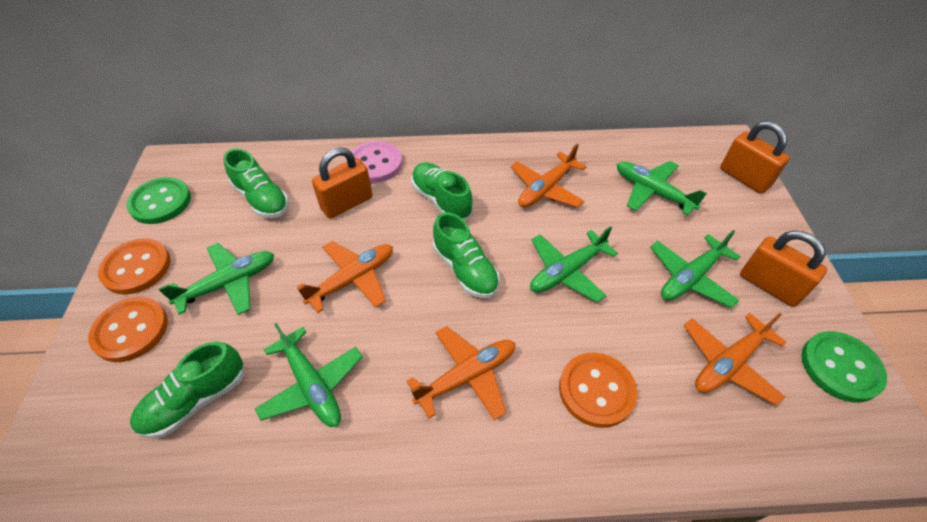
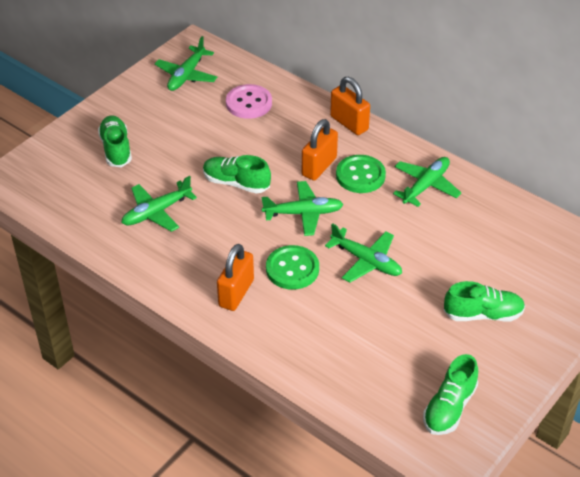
orange button: [88,297,168,362] [98,238,170,295] [559,353,637,428] = 3 -> none = 0
orange plane: [297,241,393,313] [407,326,515,420] [511,144,587,208] [684,313,786,406] = 4 -> none = 0

